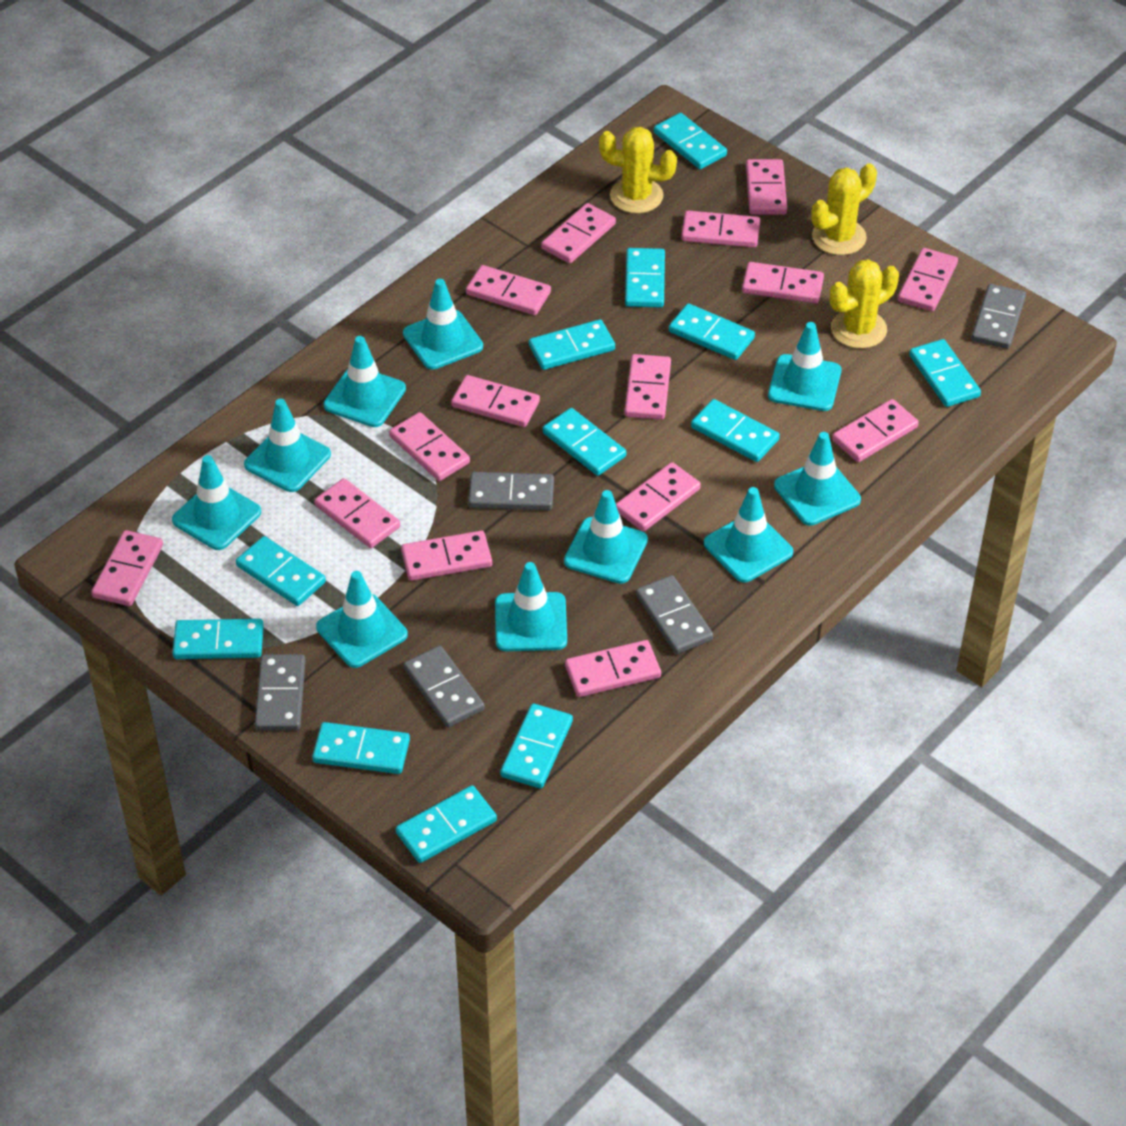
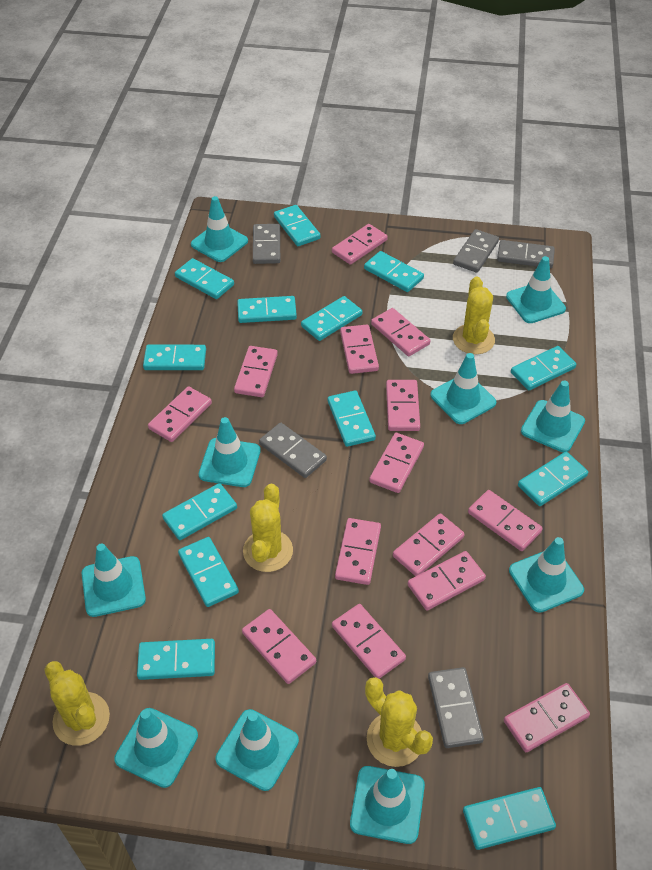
pink domino: [91,530,163,606] [314,478,400,548] [389,412,470,481] [401,531,492,581] [451,375,540,427] [466,265,551,315] [541,203,616,264] [565,640,661,697] [616,462,701,532] [624,354,671,420] [681,211,760,248] [742,262,824,303] [746,159,787,215] [832,399,919,462] [898,248,958,312] = 15 -> [148,386,212,442] [234,346,278,397] [242,609,316,684] [332,224,388,265] [332,604,406,679] [335,518,381,585] [340,325,379,374] [369,433,424,493] [371,308,430,356] [386,380,420,431] [393,513,465,576] [408,551,486,610] [468,490,543,551] [504,683,590,752] = 14
turquoise domino: [173,619,264,659] [236,536,326,606] [312,722,410,774] [396,785,497,863] [500,704,573,789] [529,319,615,370] [543,408,626,476] [625,248,665,308] [654,113,727,169] [669,303,755,360] [691,399,780,462] [909,339,981,407] = 12 -> [137,639,215,680] [143,345,206,370] [162,483,237,540] [175,258,234,299] [178,537,239,607] [237,296,297,323] [274,205,321,246] [301,296,362,341] [328,390,376,447] [364,251,424,292] [463,787,556,850] [511,346,577,390] [518,452,588,506] = 13
yellow cactus: [599,127,677,214] [811,163,877,255] [830,259,899,349] = 3 -> [44,661,110,746] [243,484,293,572] [365,677,433,767] [453,277,495,354] = 4

